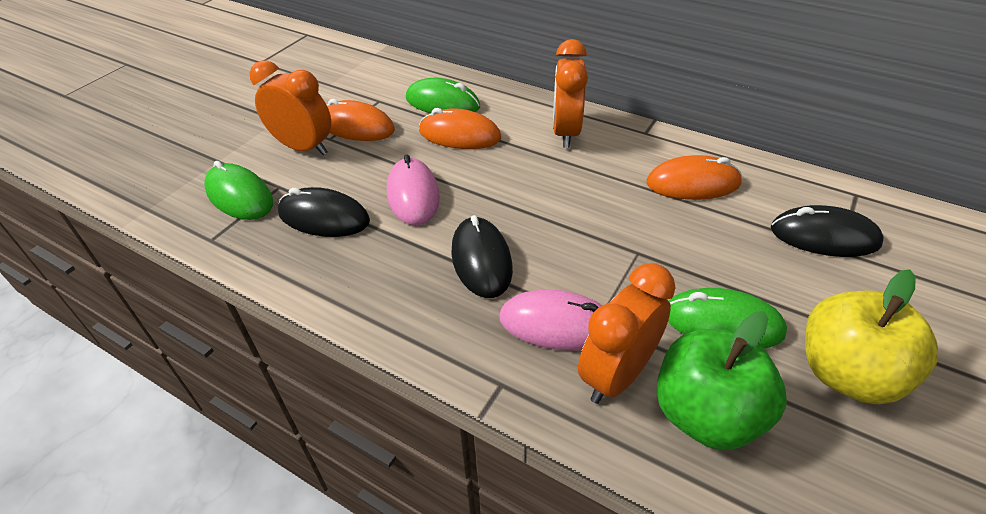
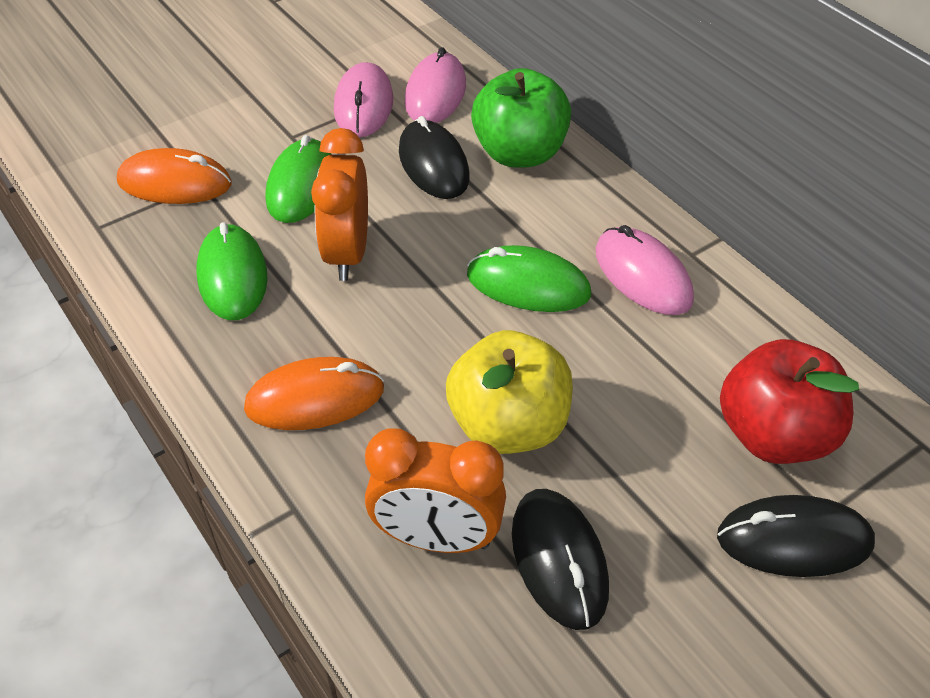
orange clock: [250,61,331,155] [553,39,588,148] [578,263,676,404] = 3 -> [311,128,368,281] [365,428,506,553] = 2
orange mouse: [327,99,395,141] [419,108,501,149] [646,155,742,200] = 3 -> [117,148,232,204] [244,357,384,430] = 2
pink mouse: [387,155,440,225] [499,289,602,351] = 2 -> [334,62,393,137] [405,47,466,123] [595,225,694,315] = 3
red apple: none = 0 -> [720,339,859,464] = 1

